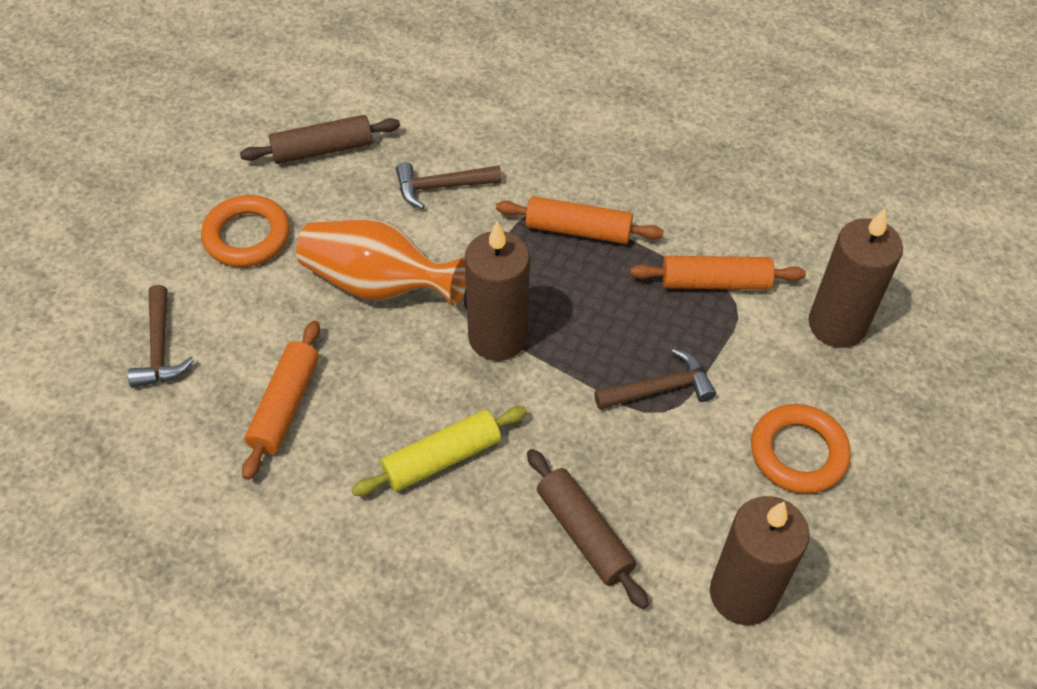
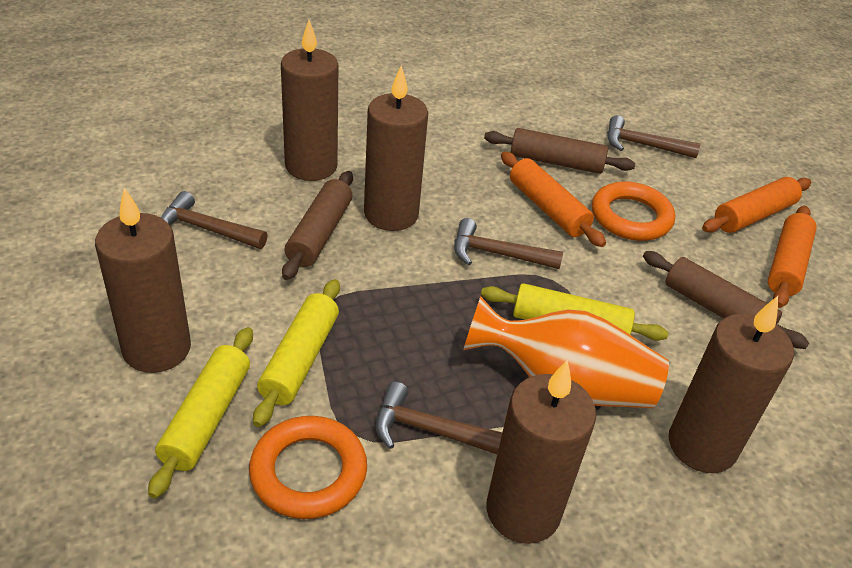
brown candle: [465,222,530,361] [710,496,810,625] [808,209,903,348] = 3 -> [95,187,191,373] [281,20,338,181] [364,65,428,231] [486,360,596,544] [669,296,794,473] = 5
brown hammer: [128,285,194,388] [396,162,502,209] [594,348,716,410] = 3 -> [161,191,267,249] [375,382,502,454] [454,218,563,269] [607,115,700,158] = 4
brown rolling pin: [240,115,400,164] [527,449,649,609] = 2 -> [282,171,353,280] [484,128,635,174] [643,251,809,349] = 3
yellow rolling pin: [351,406,527,496] = 1 -> [148,327,253,499] [253,279,340,427] [481,283,669,341] = 3

